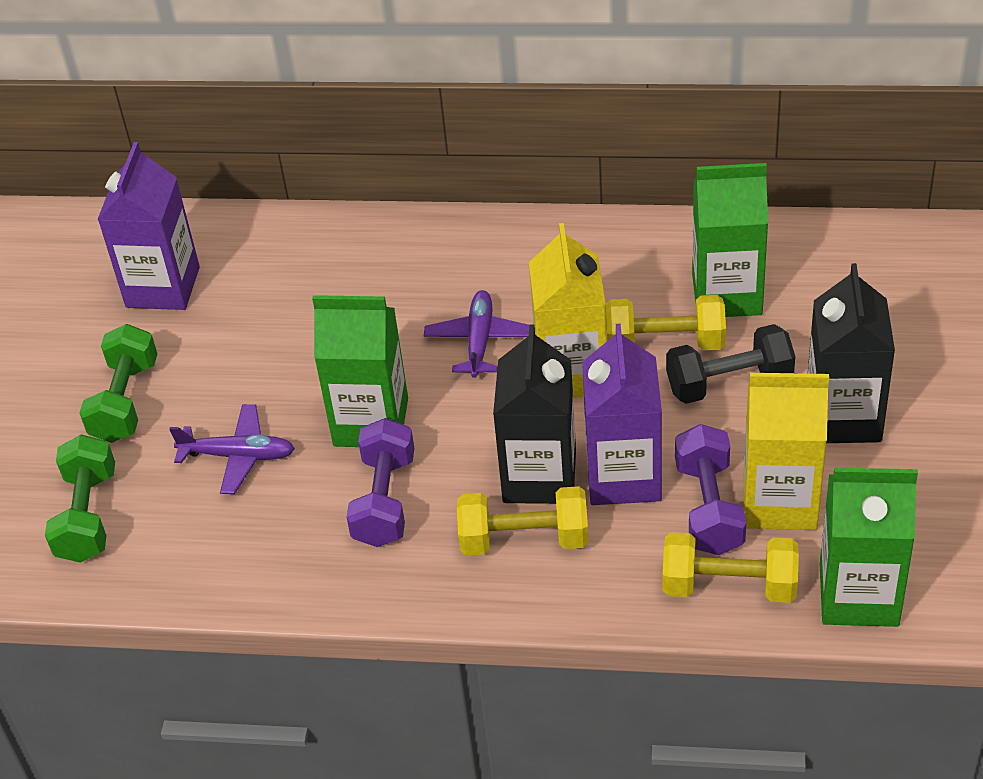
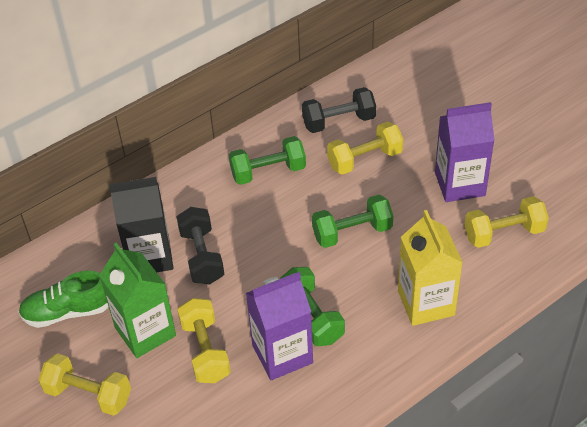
black carton: [493,324,576,504] [808,263,895,443] = 2 -> [109,177,173,272] = 1
black dumbbell: [666,324,795,404] = 1 -> [177,207,224,284] [302,87,376,133] = 2
green carton: [312,295,408,447] [692,163,768,317] [820,468,918,627] = 3 -> [99,243,176,358] = 1
green dumbbell: [45,434,115,563] [79,324,157,443] = 2 -> [229,136,306,185] [280,267,345,346] [312,194,393,248] = 3
green shoe: none = 0 -> [18,270,108,328] = 1
purple dumbbell: [347,418,414,547] [675,424,746,555] = 2 -> none = 0
purple plane: [169,404,295,494] [424,290,529,378] = 2 -> none = 0
yellow carton: [529,223,607,398] [744,373,829,530] = 2 -> [398,210,463,326] = 1
yellow dumbbell: [457,486,589,555] [606,295,726,351] [663,532,799,603] = 3 -> [38,353,131,416] [177,298,231,383] [327,122,403,175] [464,196,549,248] = 4

